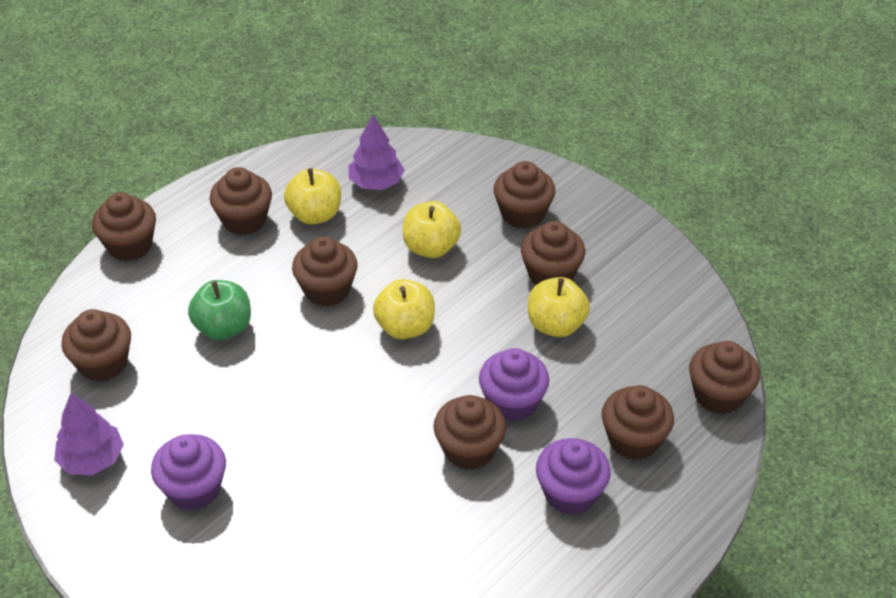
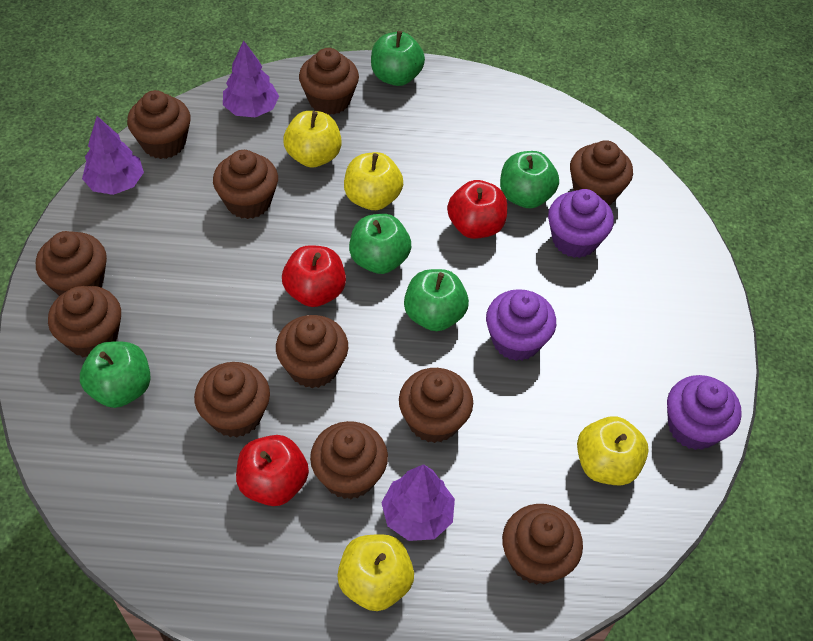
brown cupcake: [61,309,131,382] [92,192,156,261] [210,167,272,235] [292,236,357,307] [433,395,506,470] [494,161,555,229] [521,221,585,286] [602,385,674,460] [689,341,760,414] = 9 -> [36,231,107,296] [48,285,121,358] [127,90,190,159] [194,362,270,438] [213,150,278,219] [276,315,348,388] [299,48,359,115] [310,421,388,499] [399,368,473,443] [502,504,583,585] [570,140,633,205] = 11
green apple: [188,280,251,340] = 1 -> [80,341,151,408] [349,214,411,274] [371,31,425,86] [404,269,469,331] [500,151,559,208] = 5
purple tree: [54,393,124,475] [349,115,405,190] = 2 -> [82,116,144,195] [223,40,279,117] [381,464,455,541] = 3
red apple: none = 0 -> [236,435,309,506] [282,245,346,307] [447,180,507,239] = 3

